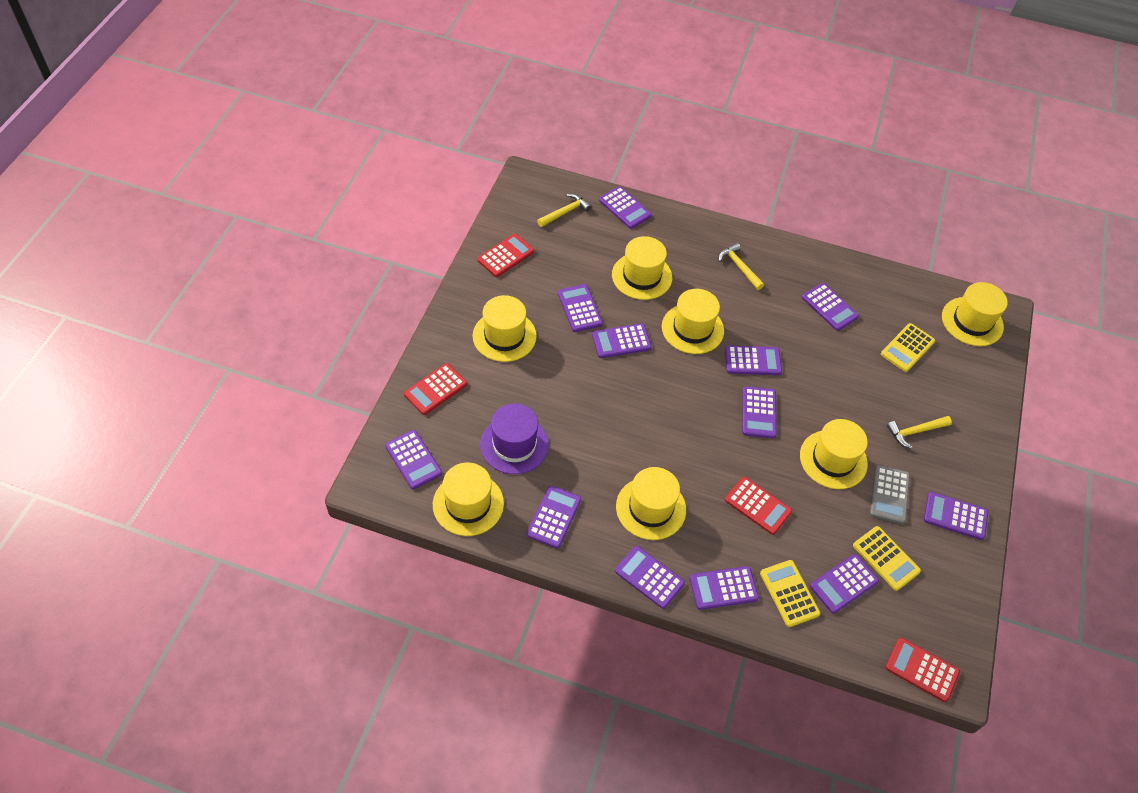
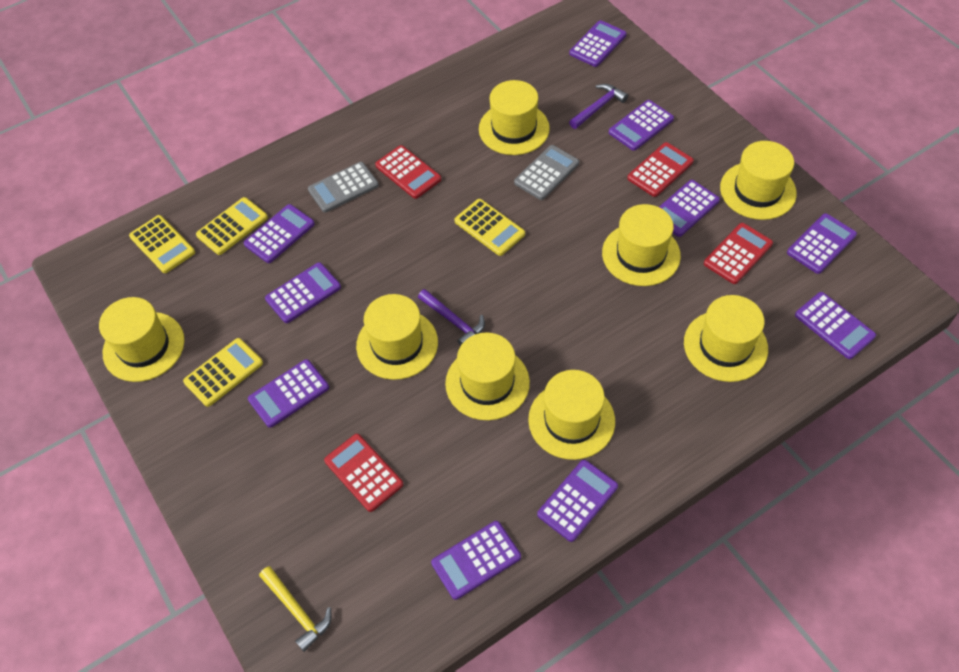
grey calculator: [870,465,910,524] = 1 -> [308,162,379,213] [514,145,579,200] = 2
purple calculator: [385,430,442,489] [527,486,581,548] [558,284,603,332] [592,324,652,358] [599,186,652,229] [615,546,685,609] [689,566,759,610] [725,345,782,375] [742,386,777,438] [802,283,859,331] [810,554,879,614] [924,492,988,540] = 12 -> [243,204,315,263] [248,359,329,428] [265,262,341,323] [431,521,521,600] [537,460,618,542] [569,20,627,67] [609,100,674,151] [659,180,720,237] [787,213,857,274] [795,292,876,359] = 10
purple hammer: none = 0 -> [418,289,485,346] [569,84,628,129] = 2
purple hat: [480,403,549,474] = 1 -> none = 0
yellow calculator: [760,560,820,627] [853,526,921,591] [881,323,935,372] = 3 -> [129,215,195,273] [183,338,263,407] [196,197,268,255] [454,199,525,256] = 4
yellow hammer: [537,194,591,227] [718,243,764,290] [887,416,952,449] = 3 -> [259,566,332,652] = 1
yellow hat: [433,462,504,536] [473,295,537,362] [612,236,672,300] [616,467,686,540] [662,289,724,354] [800,419,868,489] [942,282,1008,346] = 7 -> [99,297,184,382] [356,294,438,380] [445,333,530,420] [479,80,550,155] [528,370,615,460] [602,204,681,286] [684,295,768,382] [720,141,797,220] = 8

